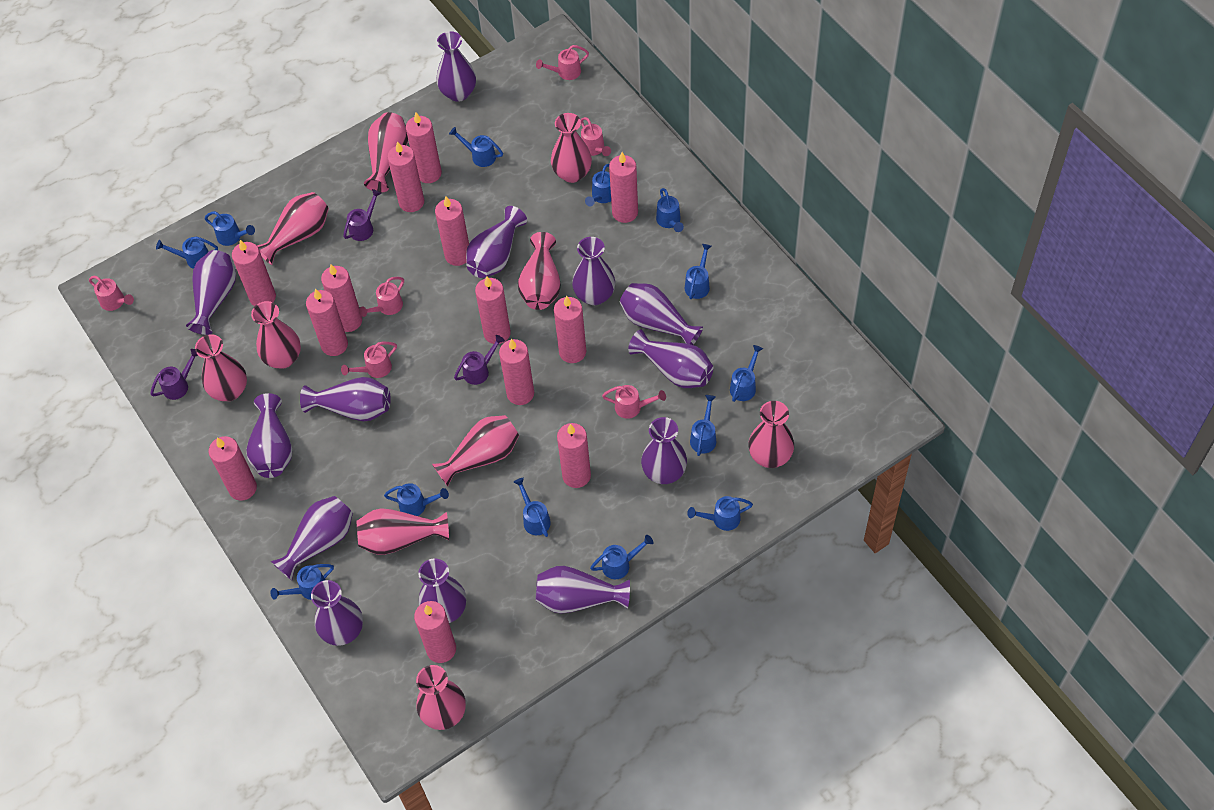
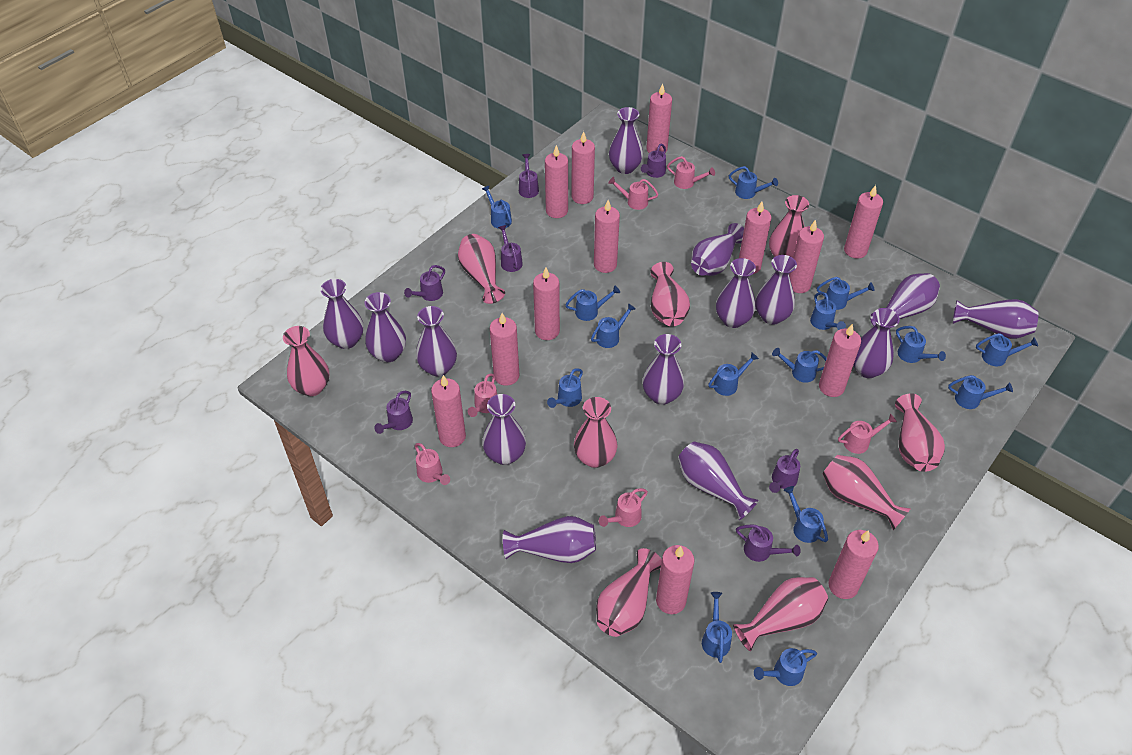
blue watering can: [156,237,218,269] [205,211,255,246] [270,564,334,600] [384,483,449,516] [449,127,503,167] [514,478,551,537] [585,164,611,206] [590,535,654,579] [656,188,684,232] [685,244,711,299] [687,496,753,531] [690,395,716,456] [730,345,763,402] = 13 -> [482,185,512,229] [547,368,583,408] [565,285,620,321] [591,303,636,348] [702,592,732,663] [708,352,759,396] [729,166,778,199] [754,648,817,686] [772,348,827,383] [784,486,828,543] [810,292,846,330] [817,277,875,310] [896,326,946,363] [948,375,1013,409] [976,333,1038,366] = 15
pink vase: [195,334,247,401] [251,301,301,369] [257,192,329,265] [356,508,449,555] [364,112,408,192] [416,665,466,730] [432,415,519,487] [518,232,561,310] [551,113,592,183] [748,401,794,468] = 10 -> [283,326,329,396] [458,234,505,304] [574,397,618,468] [596,548,662,637] [650,262,690,326] [733,577,828,651] [769,195,809,258] [822,455,911,530] [895,393,945,472] = 9
purple vase: [186,250,236,335] [246,393,292,478] [271,496,353,581] [300,377,391,421] [311,580,363,646] [418,558,466,623] [436,31,476,102] [466,206,527,278] [536,566,630,614] [572,237,615,305] [620,283,703,345] [628,330,713,388] [641,417,687,484] = 13 -> [320,279,364,349] [364,292,406,362] [416,306,457,376] [482,394,526,465] [503,516,596,563] [609,107,643,174] [642,334,684,405] [678,441,759,520] [691,223,744,276] [716,258,756,328] [755,255,797,325] [853,308,900,378] [870,273,940,326] [953,299,1039,339] = 14
purple watering can: [150,349,198,400] [343,189,382,241] [454,335,505,385] = 3 -> [374,391,413,434] [404,265,445,301] [498,225,523,272] [519,154,539,198] [641,144,666,178] [736,524,801,562] [769,449,800,493] = 7

